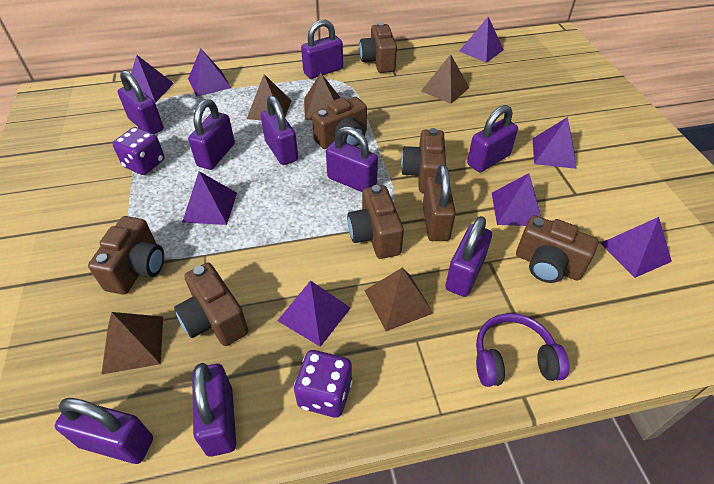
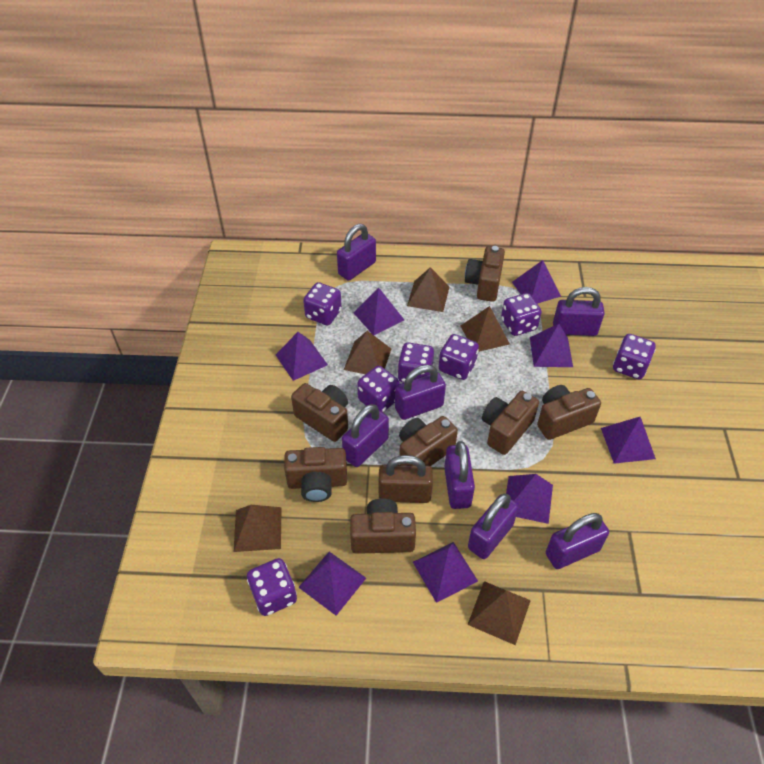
purple dice: [113,127,165,175] [294,350,353,418] = 2 -> [247,558,297,616] [303,282,342,325] [357,366,400,412] [398,342,434,383] [439,334,479,380] [501,293,542,336] [613,334,656,379] = 7
purple headphones: [476,313,569,387] = 1 -> none = 0
purple padlock: [55,398,153,464] [118,70,164,134] [188,99,235,170] [192,363,236,457] [261,95,298,165] [301,20,343,79] [326,126,378,192] [445,216,492,297] [467,105,518,172] = 9 -> [337,224,376,281] [342,404,389,467] [395,365,446,420] [444,441,475,509] [468,493,519,559] [546,513,609,569] [553,287,605,336] = 7

